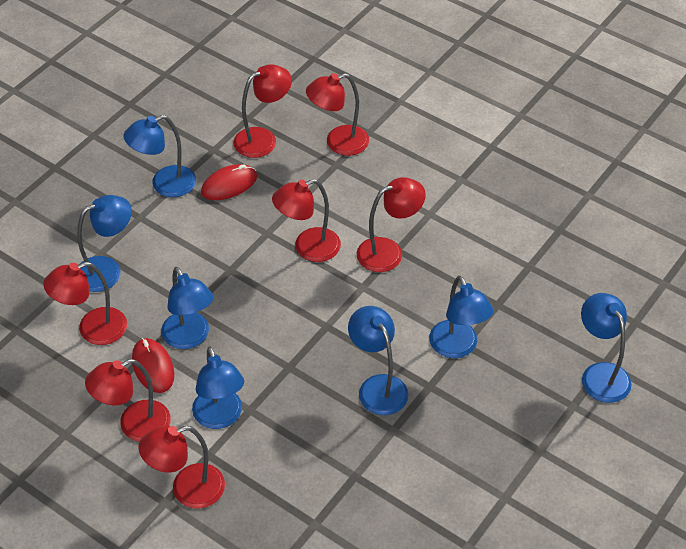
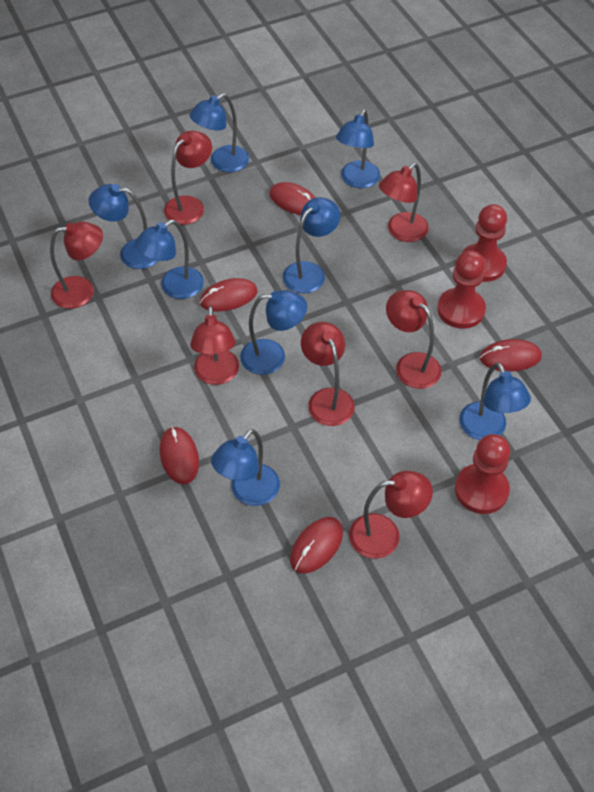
blue lamp: [77,195,132,292] [123,115,196,197] [161,267,213,349] [192,346,244,429] [348,306,409,415] [429,276,493,358] [581,293,632,403] = 7 -> [88,184,158,269] [135,220,204,299] [190,93,249,172] [211,429,280,506] [240,290,307,375] [283,197,340,293] [336,110,380,188] [459,363,531,440] = 8
red mouse: [132,338,174,393] [201,164,257,200] = 2 -> [160,427,199,484] [200,278,258,312] [269,182,315,215] [290,517,343,574] [480,339,542,371] = 5
red pawn: none = 0 -> [437,250,486,329] [455,434,510,514] [462,204,507,282] = 3

